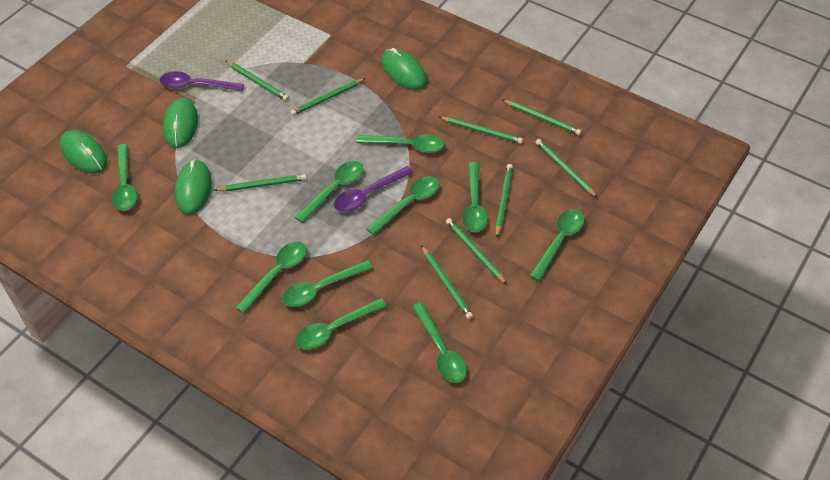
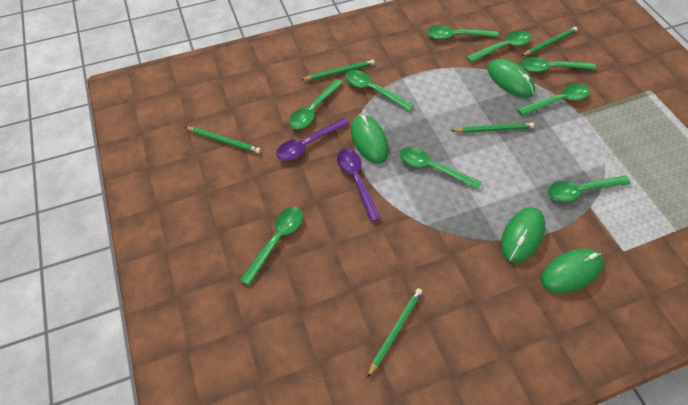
green pencil: [214,174,307,192] [226,61,289,101] [290,78,366,116] [421,245,473,319] [439,117,523,144] [446,218,507,285] [496,164,513,237] [502,100,582,135] [536,139,598,198] = 9 -> [185,127,261,154] [301,60,375,80] [367,288,423,378] [451,123,534,133] [522,27,578,56] = 5
green spoon: [112,144,137,211] [235,242,307,313] [282,260,373,307] [295,161,363,223] [295,298,387,350] [356,134,444,153] [366,176,440,235] [412,302,467,383] [462,162,488,232] [530,209,585,281] = 10 -> [240,207,303,286] [289,79,343,129] [345,70,414,111] [399,147,482,190] [427,25,499,39] [466,31,531,63] [517,83,590,116] [521,57,596,72] [548,176,630,202] = 9

